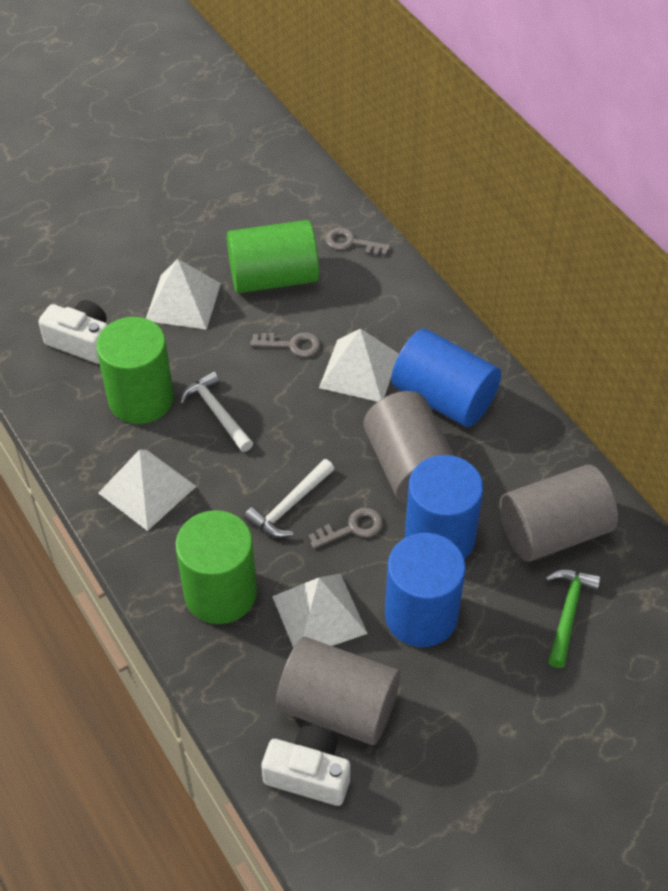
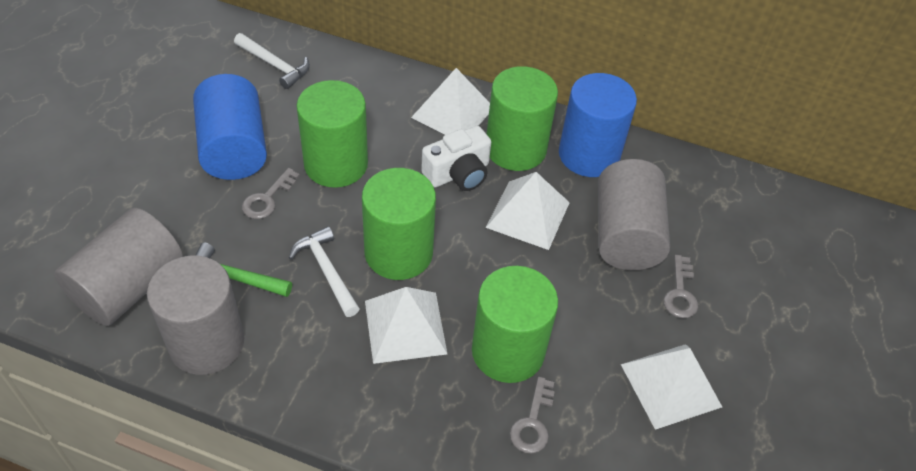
blue cylinder: [385,533,466,647] [391,329,501,427] [405,455,483,559] = 3 -> [193,74,267,180] [559,73,637,177] = 2
green cylinder: [96,317,174,424] [175,510,257,624] [227,220,319,293] = 3 -> [296,80,368,188] [362,168,436,280] [472,266,558,383] [487,66,558,171] = 4
white camera: [38,300,107,364] [261,726,350,806] = 2 -> [421,126,491,191] = 1

